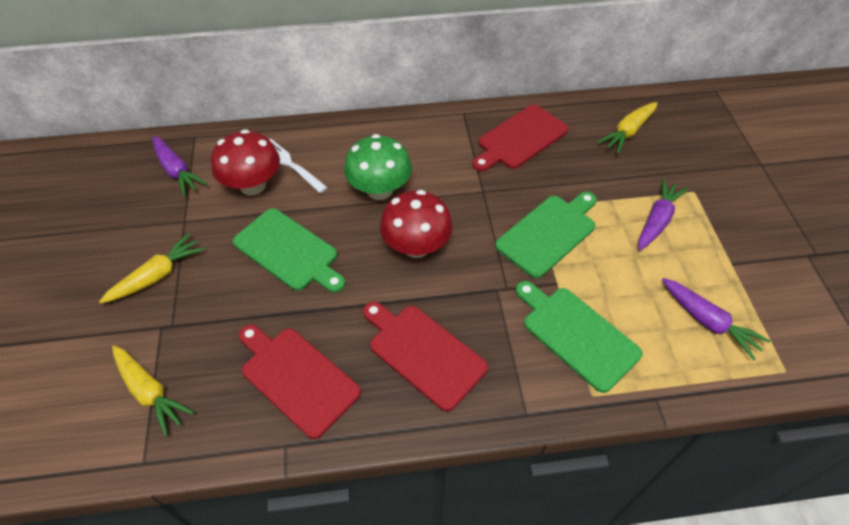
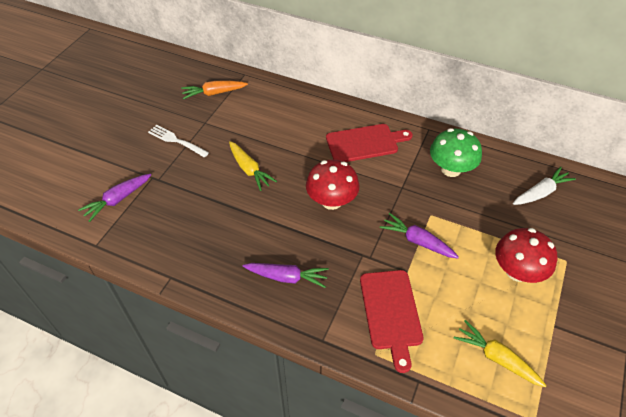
green cutting board: [233,208,345,293] [495,191,597,278] [515,281,643,393] = 3 -> none = 0
orange carrot: none = 0 -> [181,81,248,99] = 1
red cutting board: [239,324,361,439] [363,301,488,412] [472,104,569,172] = 3 -> [326,124,413,162] [360,270,424,373] = 2
white carrot: none = 0 -> [513,167,576,205] = 1
yellow carrot: [99,233,205,304] [112,345,194,437] [597,102,658,154] = 3 -> [229,141,277,191] [454,320,547,387] = 2

